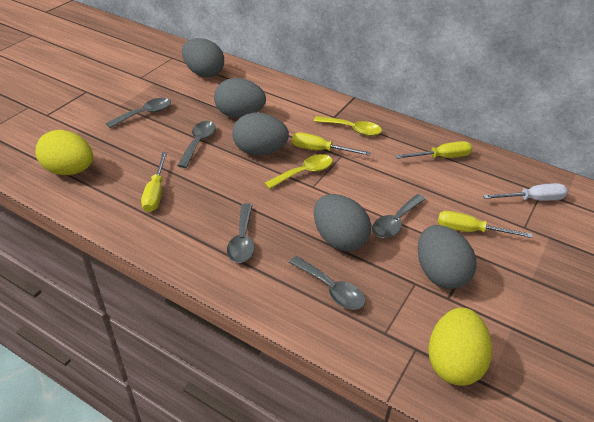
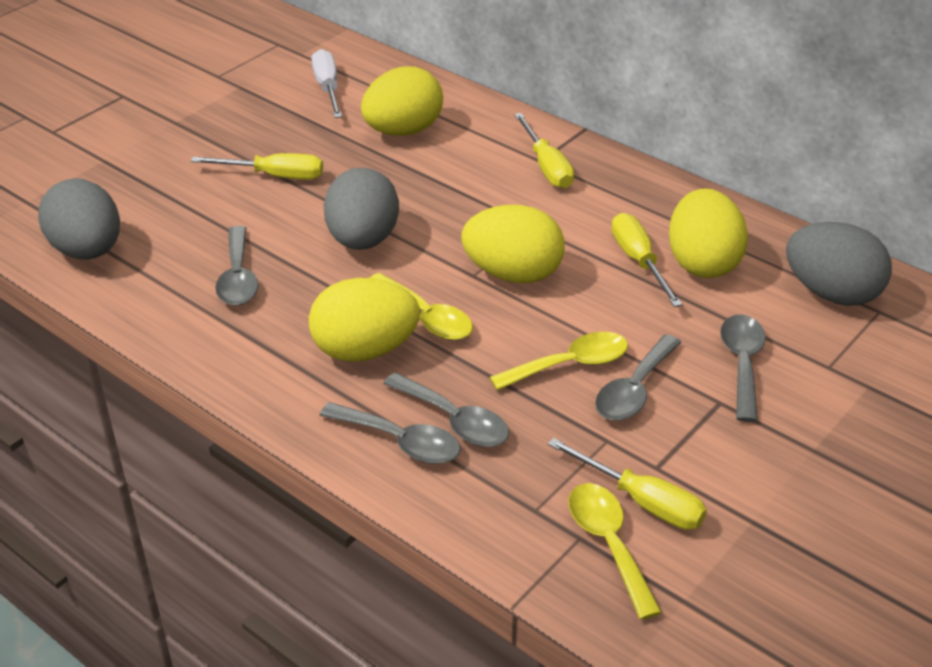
grey egg: [182,38,224,77] [214,78,266,118] [232,112,289,155] [314,194,371,251] [418,225,477,289] = 5 -> [38,178,120,260] [324,168,399,250] [786,222,892,306] = 3
yellow egg: [36,130,93,175] [428,308,492,386] = 2 -> [309,278,420,362] [361,66,443,136] [462,205,565,283] [669,188,748,278] = 4
yellow spoon: [264,154,333,189] [314,116,382,136] = 2 -> [370,273,473,340] [490,332,628,390] [568,483,662,620] = 3

